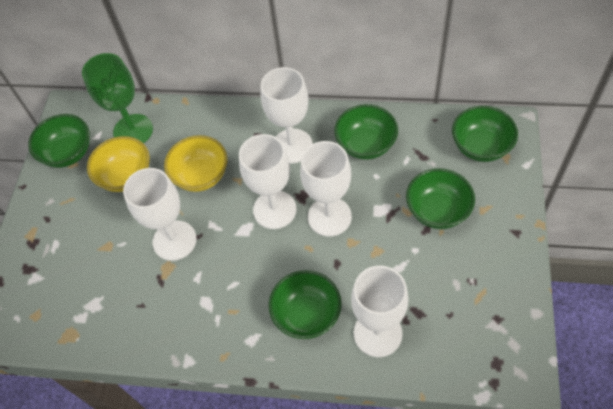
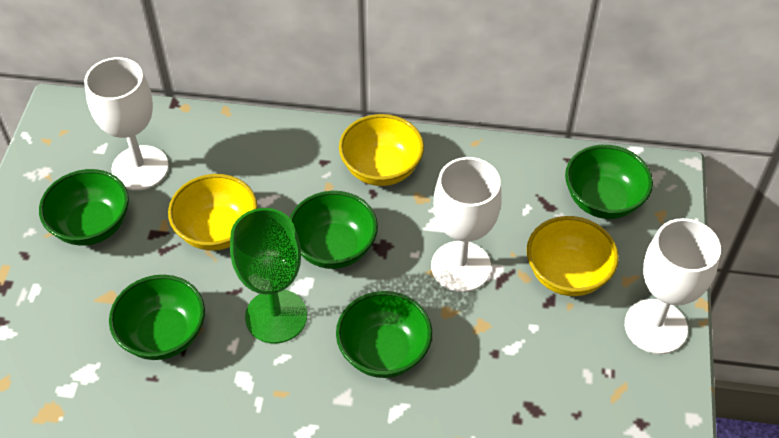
white goblet: [123,168,197,261] [239,134,297,229] [261,67,313,164] [300,141,352,237] [351,265,409,357] = 5 -> [84,57,169,191] [431,157,502,292] [625,218,721,354] = 3
yellow bowl: [87,136,150,192] [164,135,228,192] = 2 -> [168,174,258,251] [339,114,424,186] [527,216,619,296] = 3

